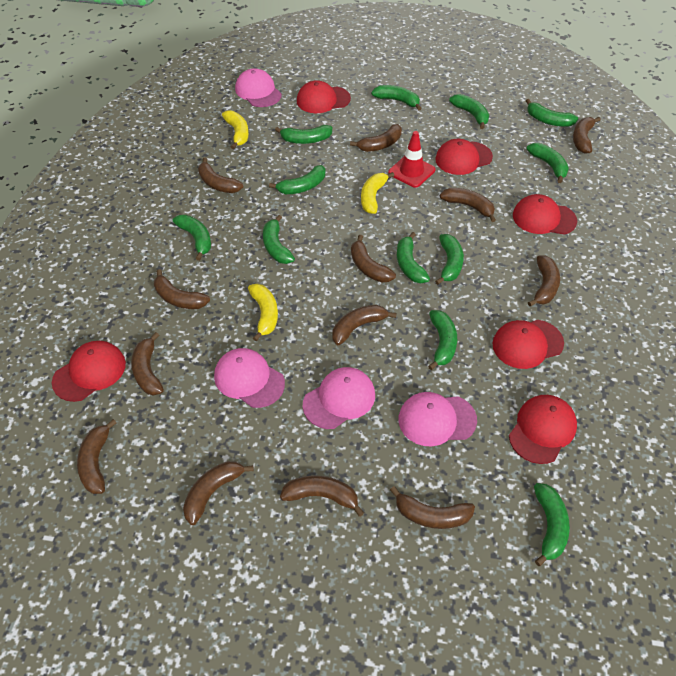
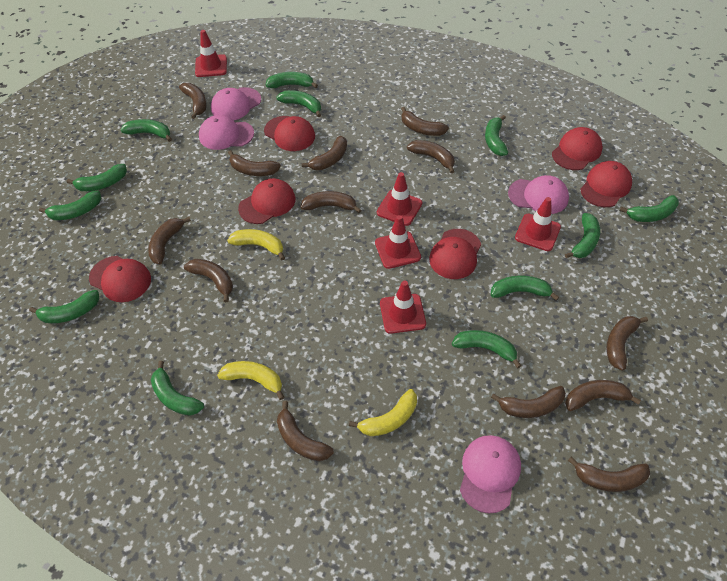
red traffic cone: [388,131,435,188] = 1 -> [195,30,227,77] [375,215,421,269] [377,172,422,226] [380,281,426,334] [515,197,561,251] = 5

